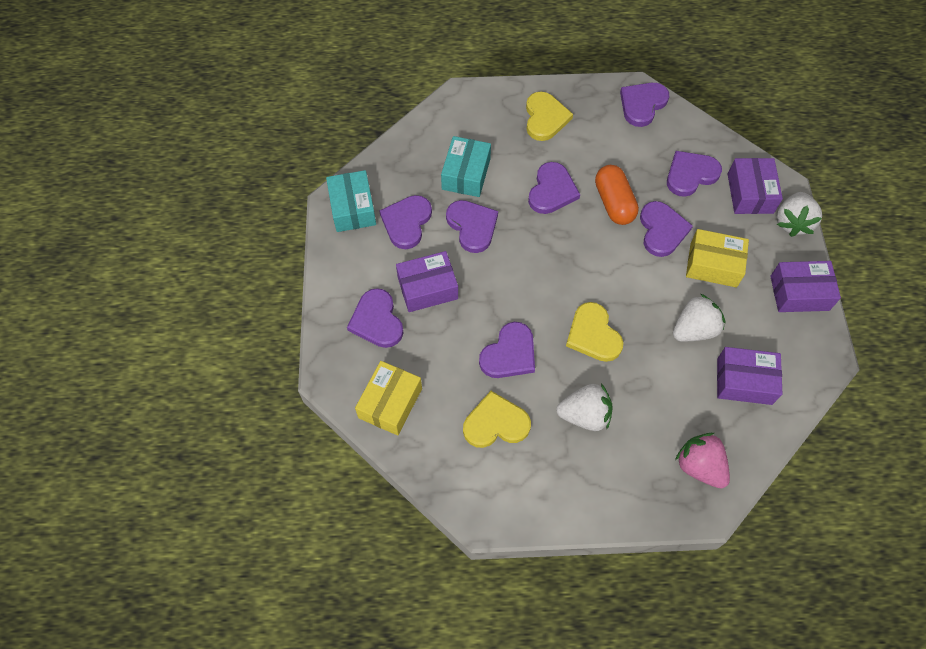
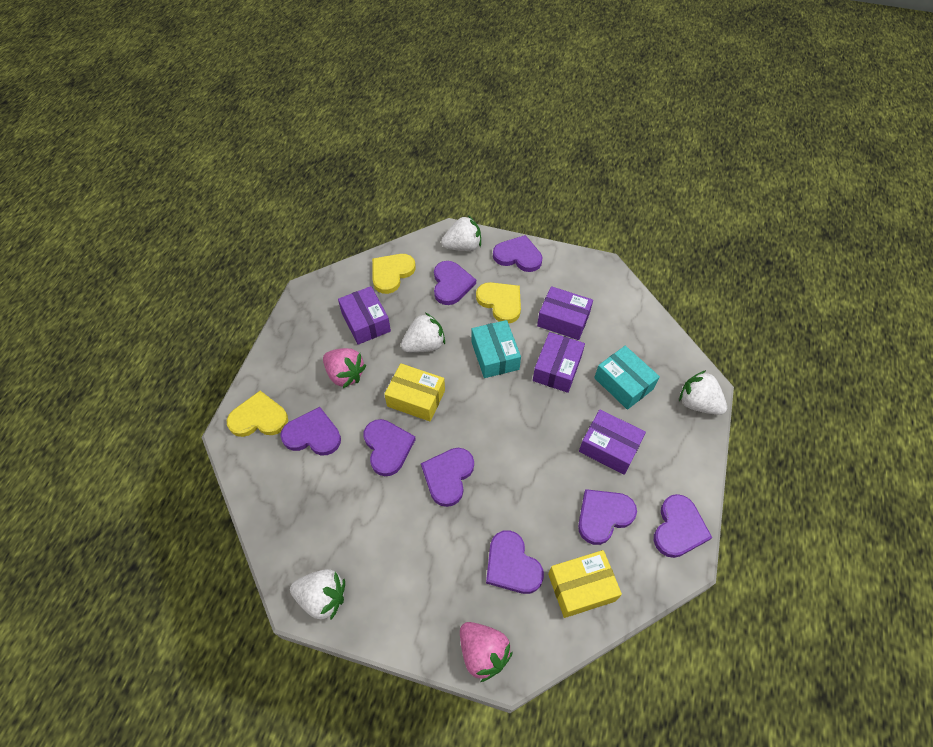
orange capsule: [595,165,639,225] = 1 -> none = 0
pink strawberry: [675,433,730,488] = 1 -> [323,348,367,388] [460,622,513,682] = 2
white strawberry: [556,383,613,431] [673,294,725,342] [777,192,822,237] = 3 -> [290,569,345,620] [401,312,445,353] [441,216,481,251] [679,370,727,415] = 4

